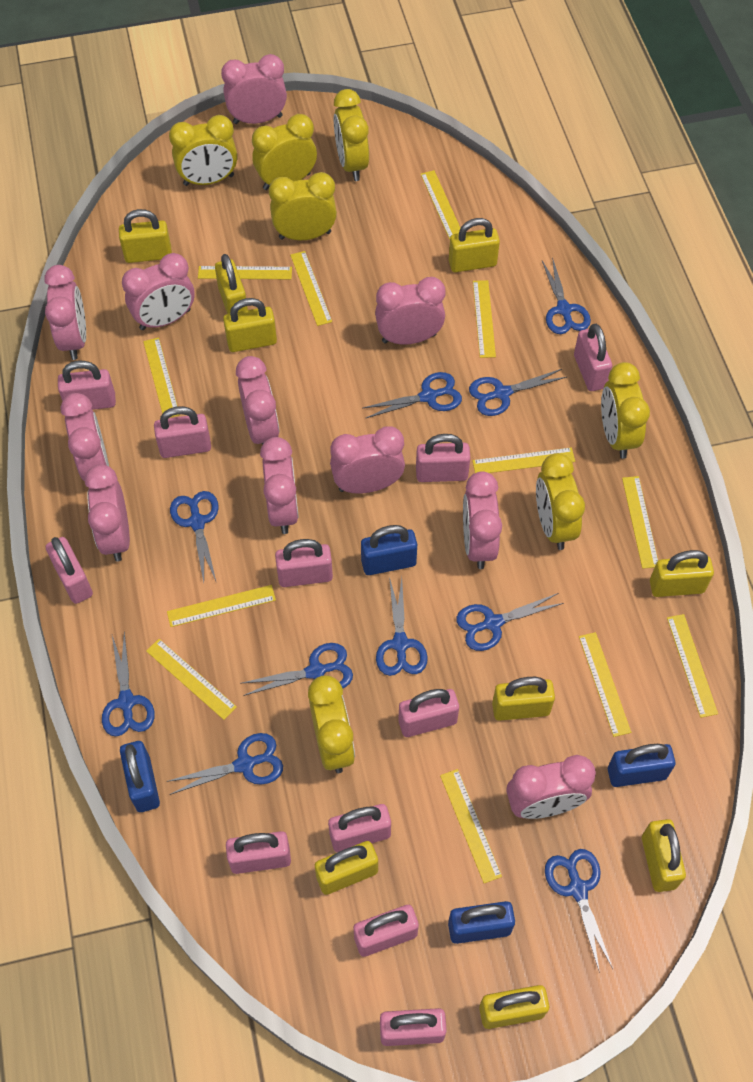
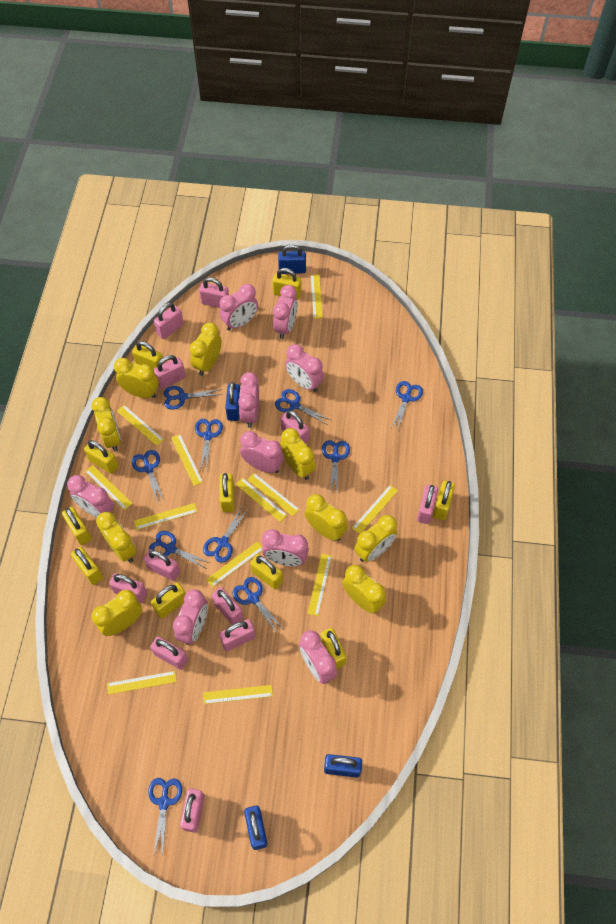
pink clock: [45,265,86,360] [60,393,109,481] [85,465,130,562] [122,253,195,330] [221,54,287,124] [236,356,279,445] [260,437,299,534] [330,426,405,494] [375,277,445,345] [463,471,502,569] [507,755,596,819] = 11 -> [67,475,114,517] [173,589,208,645] [219,284,258,331] [238,372,259,428] [240,431,284,473] [262,529,309,566] [273,285,298,339] [285,344,324,392] [299,630,337,684] = 9
yellow clock: [169,115,238,186] [252,114,317,190] [269,172,337,240] [308,675,355,773] [334,89,369,181] [536,453,585,550] [601,362,650,459] = 7 -> [91,397,121,452] [92,590,142,636] [96,512,137,563] [114,358,159,398] [190,322,222,376] [280,428,316,480] [305,494,348,541] [342,565,386,614] [354,515,397,562] = 9
yellow padlock: [119,209,172,263] [215,254,248,314] [223,298,277,352] [315,841,378,895] [449,218,500,272] [479,985,549,1029] [492,677,555,721] [642,819,686,892] [650,550,714,597] = 9 -> [62,507,92,545] [71,547,103,585] [84,440,119,474] [132,341,164,369] [151,583,185,619] [219,473,234,512] [250,554,283,590] [272,268,301,299] [320,628,347,669] [433,481,455,520] = 10

